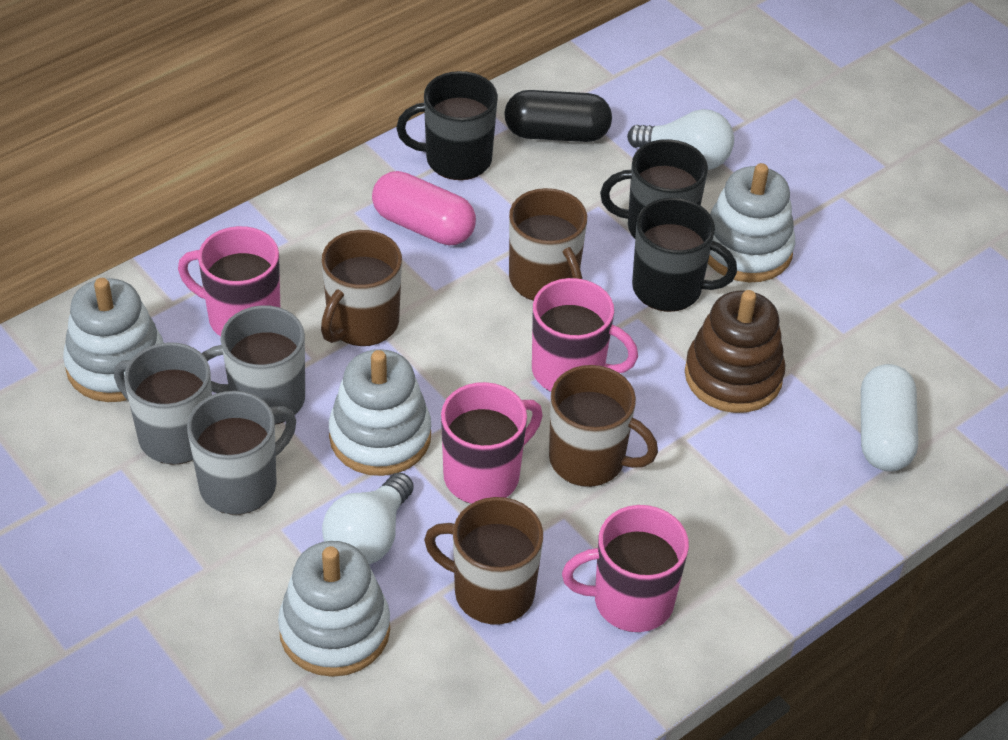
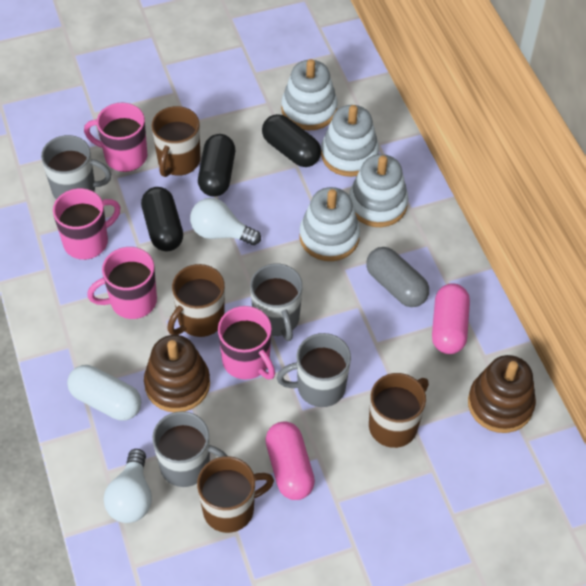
black capsule: [504,90,612,142] = 1 -> [141,187,183,251] [198,134,235,197] [262,114,321,167] = 3
black mug: [396,71,498,180] [600,139,708,239] [632,198,737,312] = 3 -> none = 0
brown stacking toy: [685,290,785,413] = 1 -> [144,335,210,412] [468,355,536,433] = 2
grey capsule: none = 0 -> [366,247,429,307] = 1
grey mug: [114,342,212,465] [187,391,296,515] [202,305,305,425] = 3 -> [41,135,111,200] [152,411,227,487] [250,263,303,341] [277,333,351,407] = 4
pink capsule: [372,171,476,245] = 1 -> [265,421,315,500] [432,283,470,354] = 2

